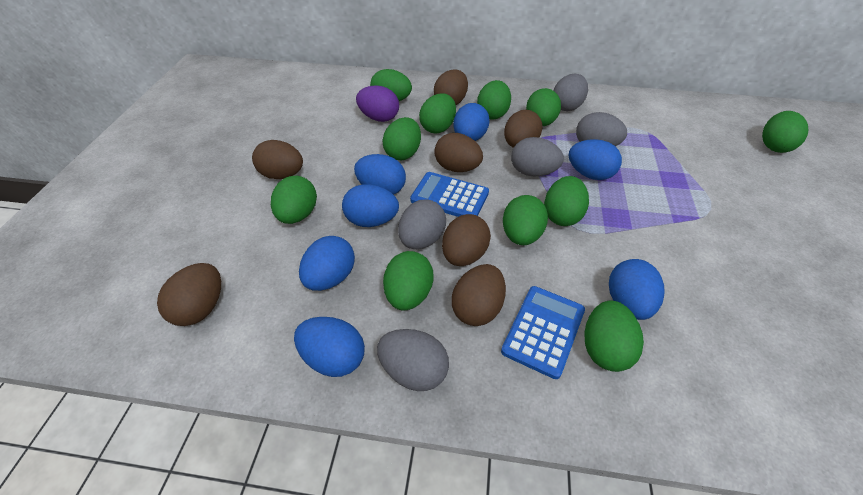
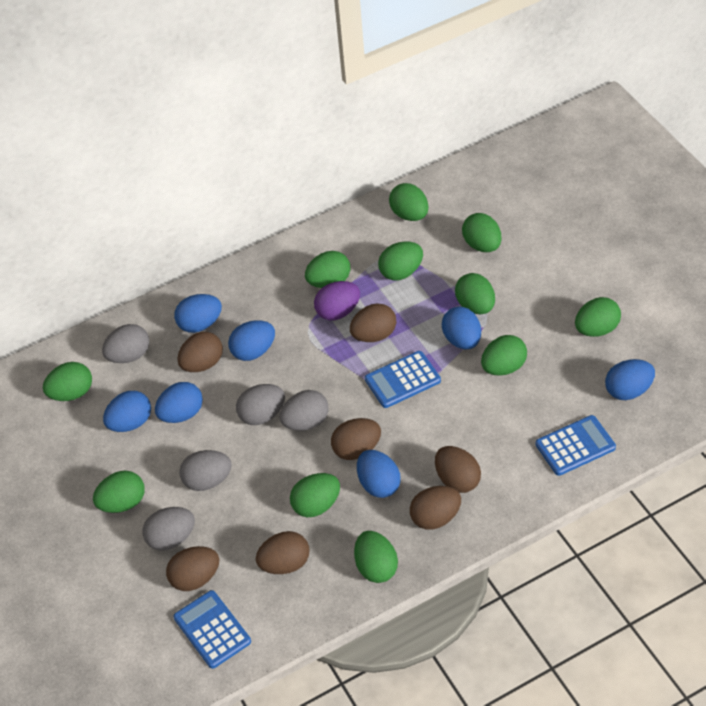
blue calculator: [410,172,489,217] [501,286,585,379] = 2 -> [174,590,251,669] [365,351,441,408] [536,415,616,476] = 3

